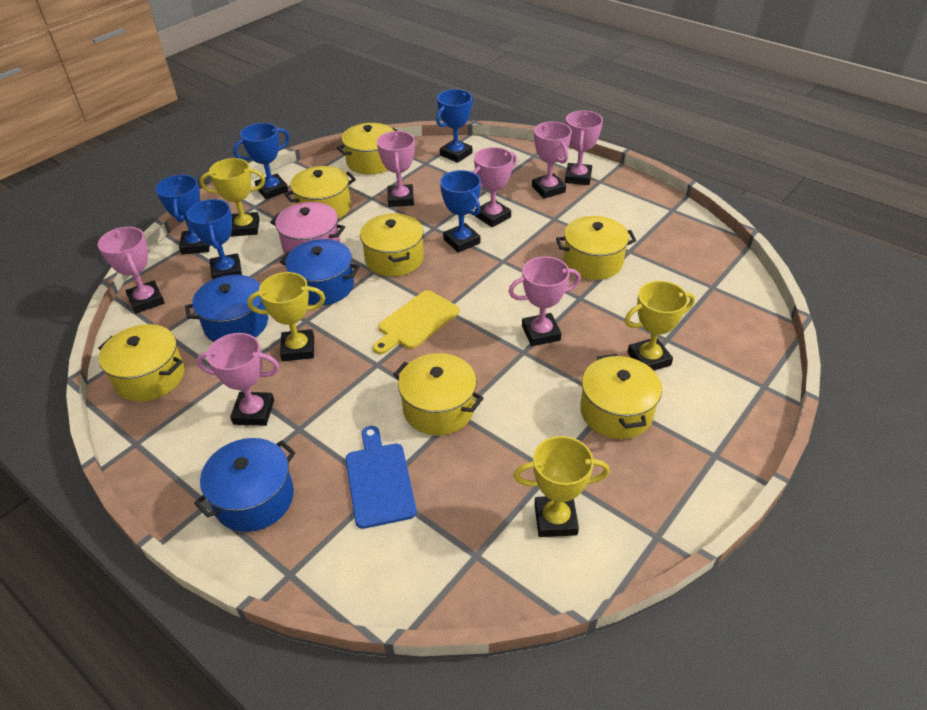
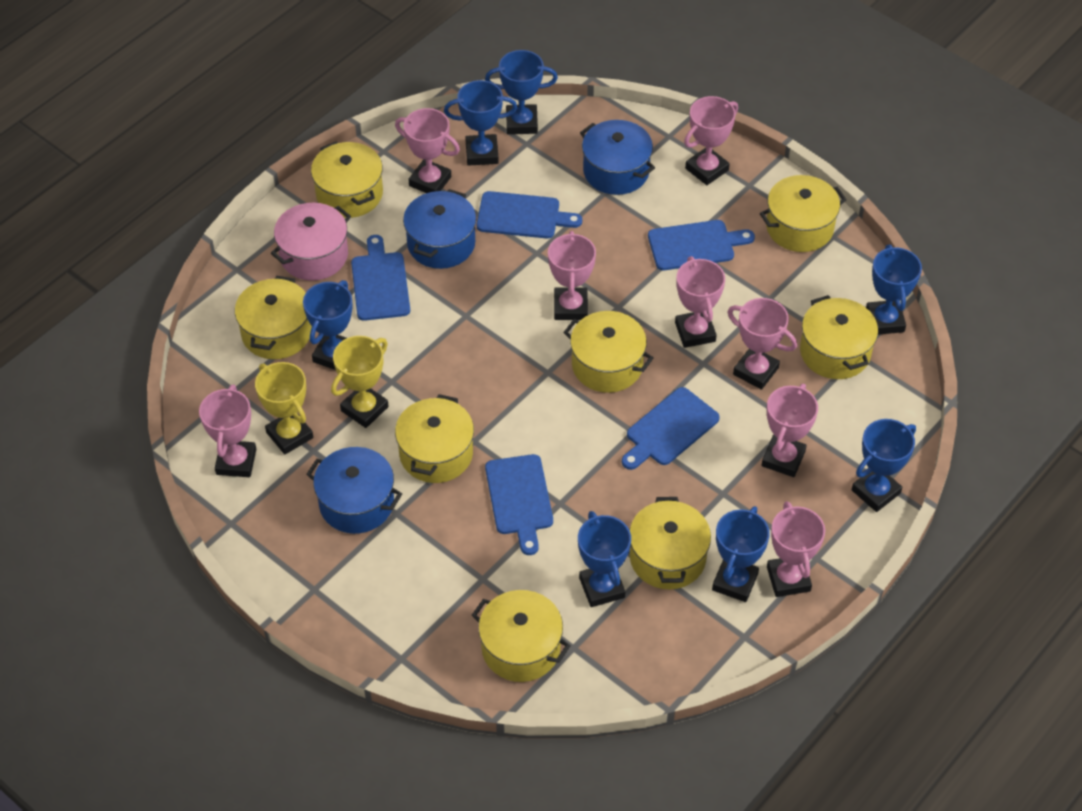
blue cutting board: [346,426,417,529] = 1 -> [351,235,410,321] [477,191,582,239] [485,454,553,555] [622,387,720,470] [648,220,755,270] = 5
blue trophy: [156,175,210,255] [186,199,242,280] [233,123,290,199] [436,89,473,163] [440,170,481,253] = 5 -> [303,280,353,370] [444,80,517,166] [485,50,558,134] [578,511,631,607] [712,506,770,602] [851,419,916,512] [866,245,922,334] = 7
pink trophy: [98,227,165,314] [196,333,279,426] [377,131,415,207] [473,147,517,227] [508,256,581,346] [532,121,572,199] [565,110,603,185] = 7 -> [199,385,256,477] [395,108,460,193] [548,231,596,320] [675,256,725,348] [684,96,738,185] [728,298,797,390] [761,384,818,477] [767,501,825,597] = 8
yellow cutting board: [373,290,460,354] = 1 -> none = 0
yellow pot: [98,324,184,402] [284,166,356,219] [337,123,397,175] [360,213,424,277] [393,353,484,435] [556,216,636,280] [580,354,662,439] = 7 -> [235,276,312,359] [311,141,383,218] [395,394,474,483] [472,590,570,682] [563,311,653,393] [629,497,711,589] [760,175,847,252] [800,295,878,379] = 8
yellow trophy: [200,158,265,237] [247,272,325,361] [514,436,610,537] [625,281,695,370] = 4 -> [255,362,313,455] [331,336,389,428] = 2

